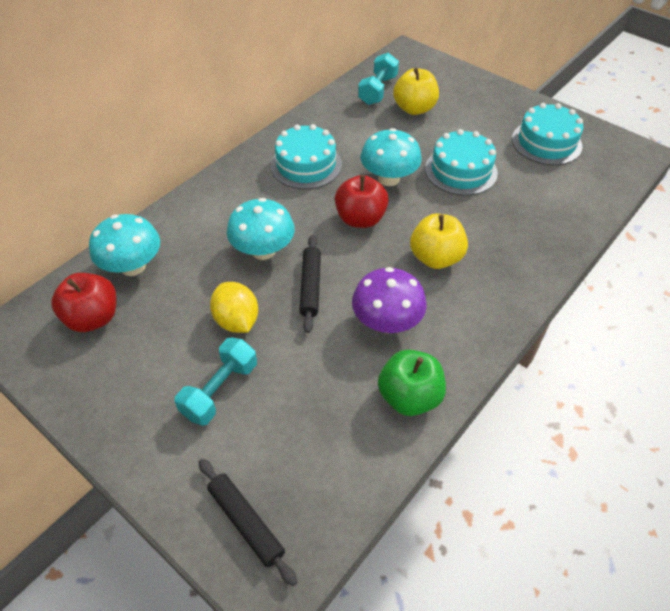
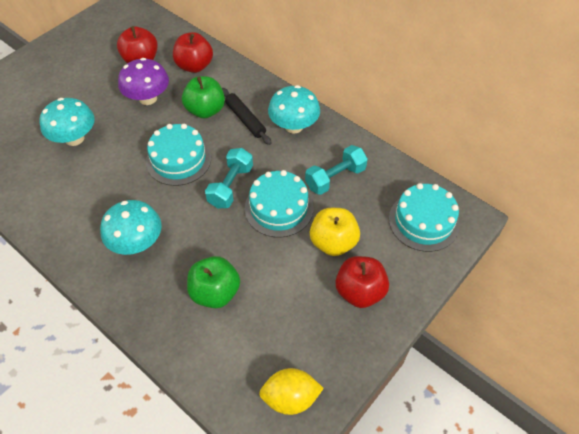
black rolling pin: [198,459,297,586] [299,235,321,333] = 2 -> [222,88,272,145] = 1
green apple: [378,350,446,416] = 1 -> [182,76,225,118] [187,256,240,308] = 2
red apple: [51,273,117,332] [335,175,389,228] = 2 -> [117,26,158,63] [173,32,213,73] [336,256,389,308] = 3
yellow apple: [393,68,439,115] [410,214,468,269] = 2 -> [310,208,360,256] = 1

